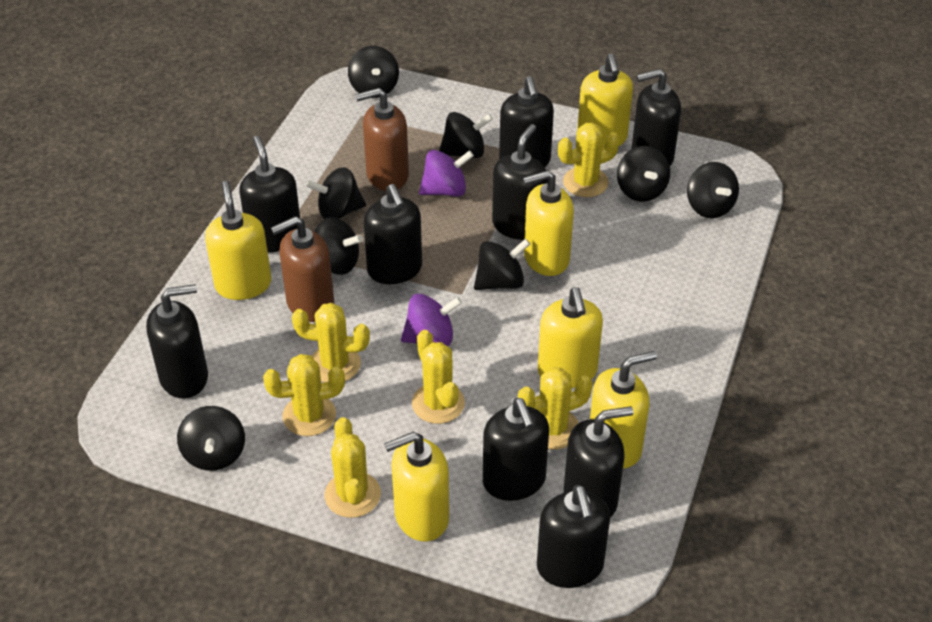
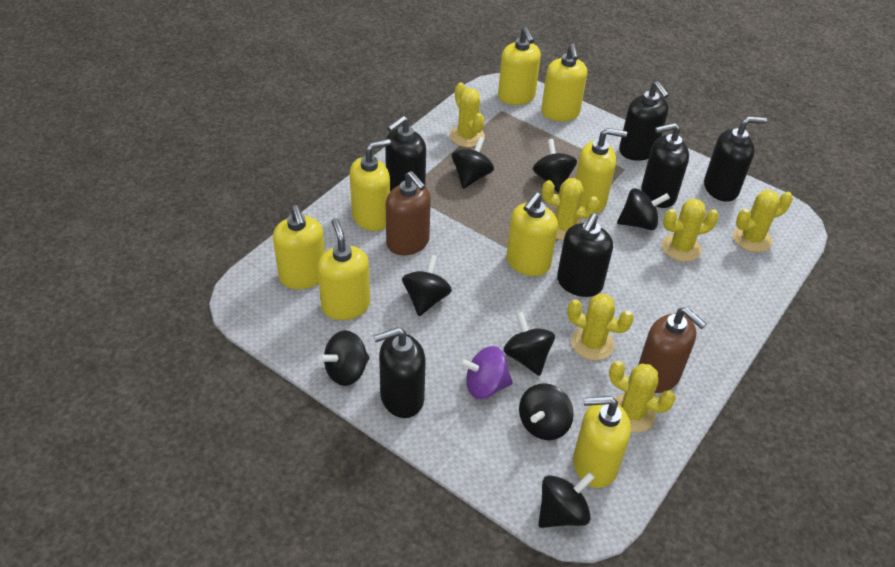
black soap dispenser: [146,284,208,398] [239,136,300,252] [364,184,422,284] [483,398,549,501] [492,124,548,240] [499,76,554,167] [537,485,610,588] [564,406,633,517] [632,69,681,166] = 9 -> [373,327,426,418] [385,116,426,192] [557,213,613,297] [619,81,669,161] [641,123,689,208] [704,116,767,202] = 6
purple spinning top: [401,294,462,346] [419,150,474,197] = 2 -> [459,346,513,399] = 1
yellow soap dispenser: [205,181,271,300] [384,432,449,542] [523,170,574,276] [538,287,603,388] [577,53,633,148] [590,351,657,468] = 6 -> [273,205,325,289] [317,218,370,320] [350,139,391,231] [498,27,541,105] [506,192,558,276] [541,43,587,121] [573,396,631,488] [575,128,627,213] = 8

